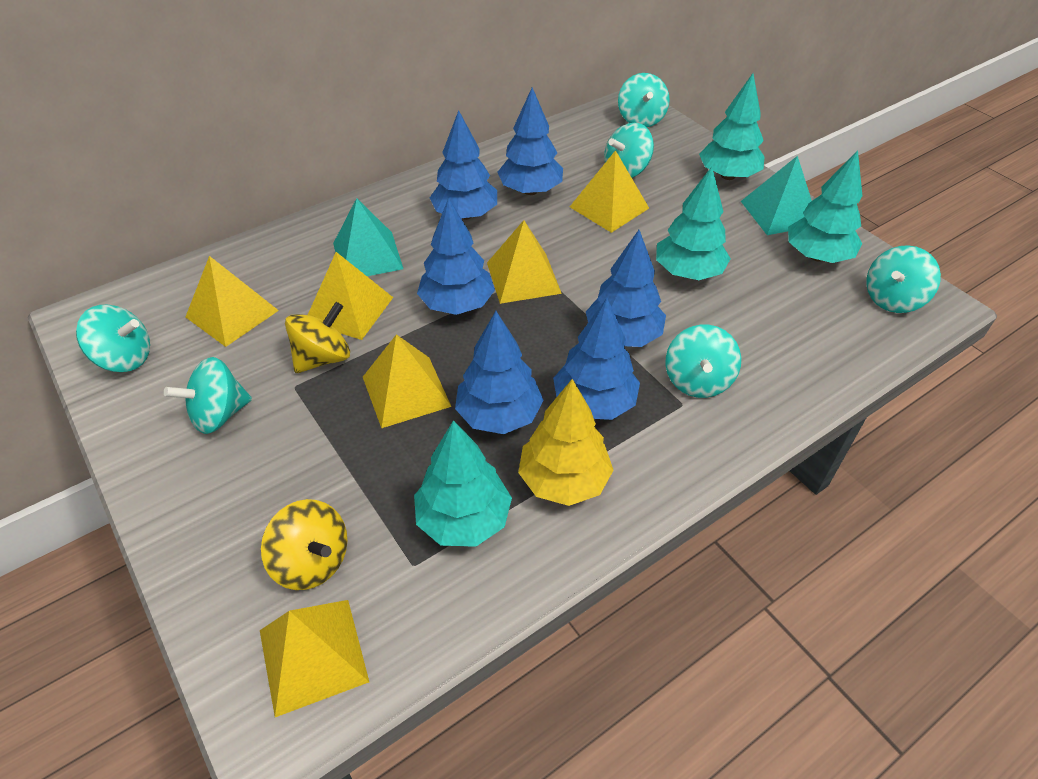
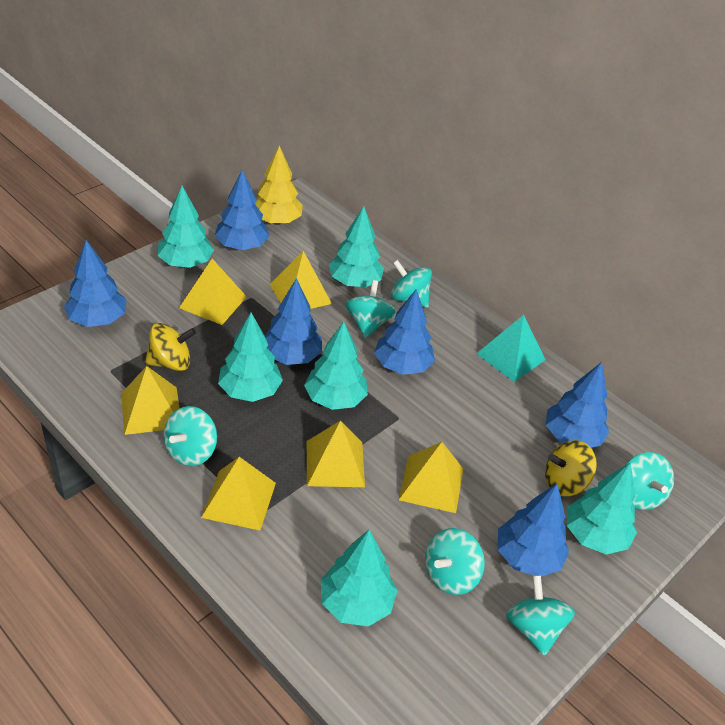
turquoise pyramid: [333,198,403,276] [741,156,812,235] = 2 -> [476,315,545,382] = 1
turquoise tree: [414,420,512,547] [656,167,731,280] [699,73,764,180] [788,150,862,263] = 4 -> [158,186,214,268] [218,313,283,402] [304,321,368,410] [321,530,398,627] [329,207,384,287] [567,462,637,555] = 6

